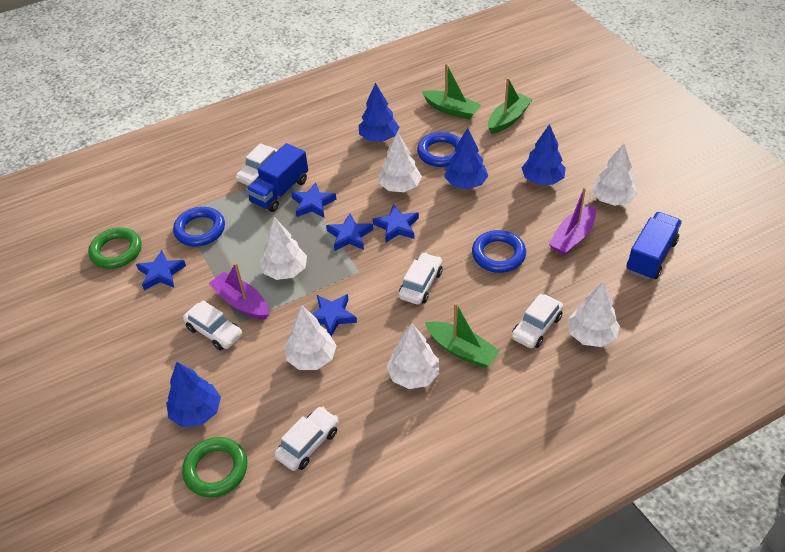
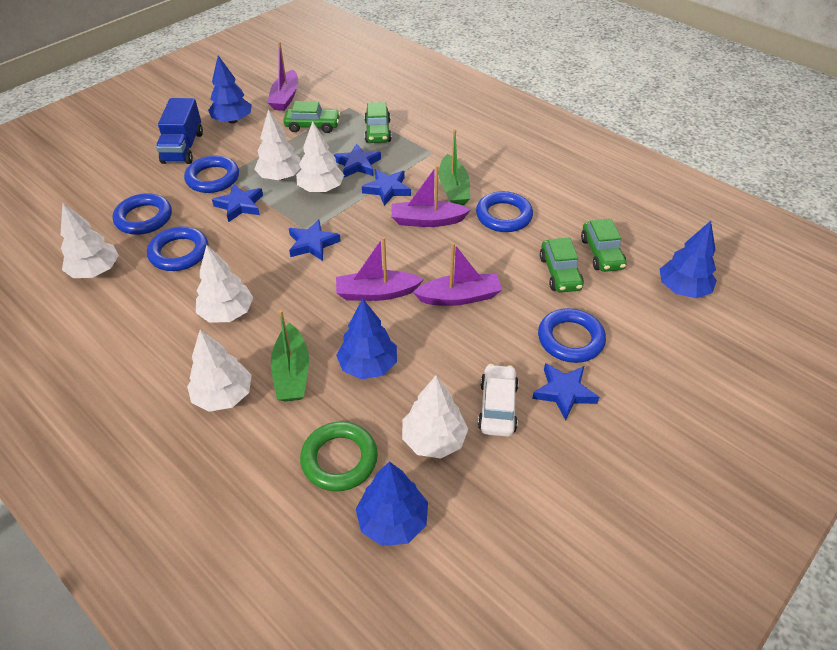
blue ring: [173,207,225,247] [417,132,460,167] [472,230,526,273] = 3 -> [113,193,172,235] [147,226,208,271] [184,155,239,193] [476,191,533,232] [538,308,606,363] = 5
blue truck: [246,143,308,212] [627,212,682,280] = 2 -> [156,98,203,164] = 1
green boat: [422,63,481,119] [425,302,500,368] [488,78,533,134] = 3 -> [271,310,309,401] [439,129,470,205] = 2
green car: none = 0 -> [283,101,340,133] [364,102,391,143] [540,238,584,293] [581,219,627,272] = 4
green ring: [88,228,142,269] [182,437,247,497] = 2 -> [300,421,378,491] = 1
purple boat: [208,263,269,320] [549,187,596,256] = 2 -> [268,42,298,111] [336,237,424,301] [391,165,471,227] [413,243,502,306] = 4
white car: [183,301,242,350] [236,143,278,186] [275,406,339,471] [399,253,443,305] [512,294,563,348] = 5 -> [478,364,519,437] = 1

